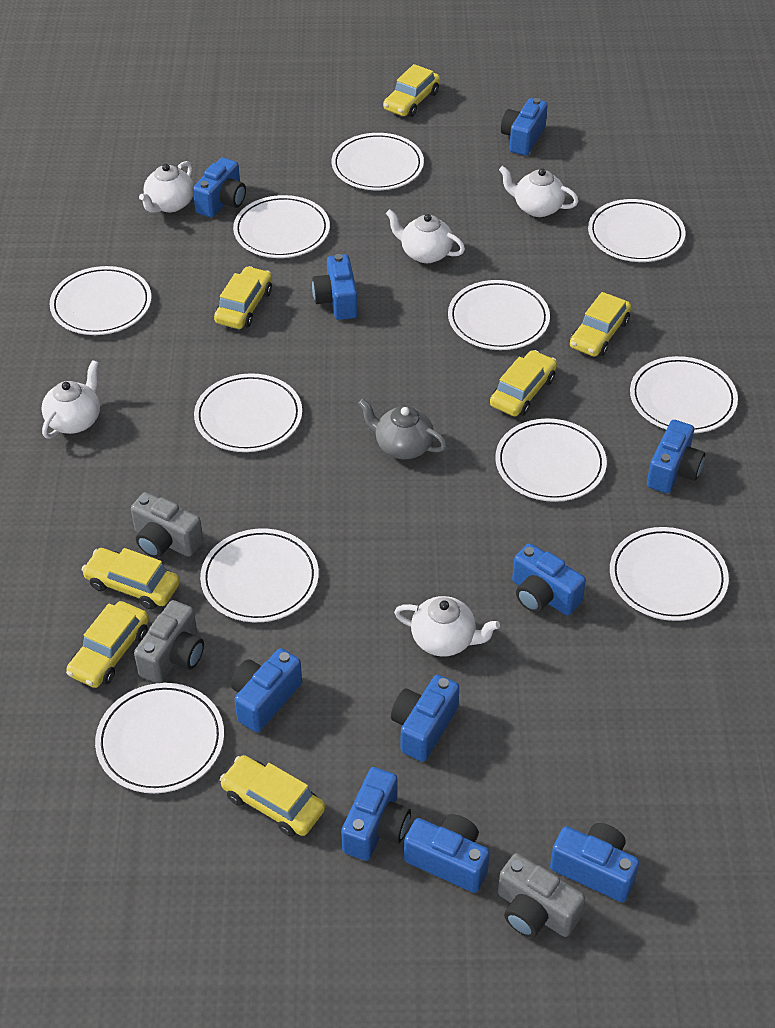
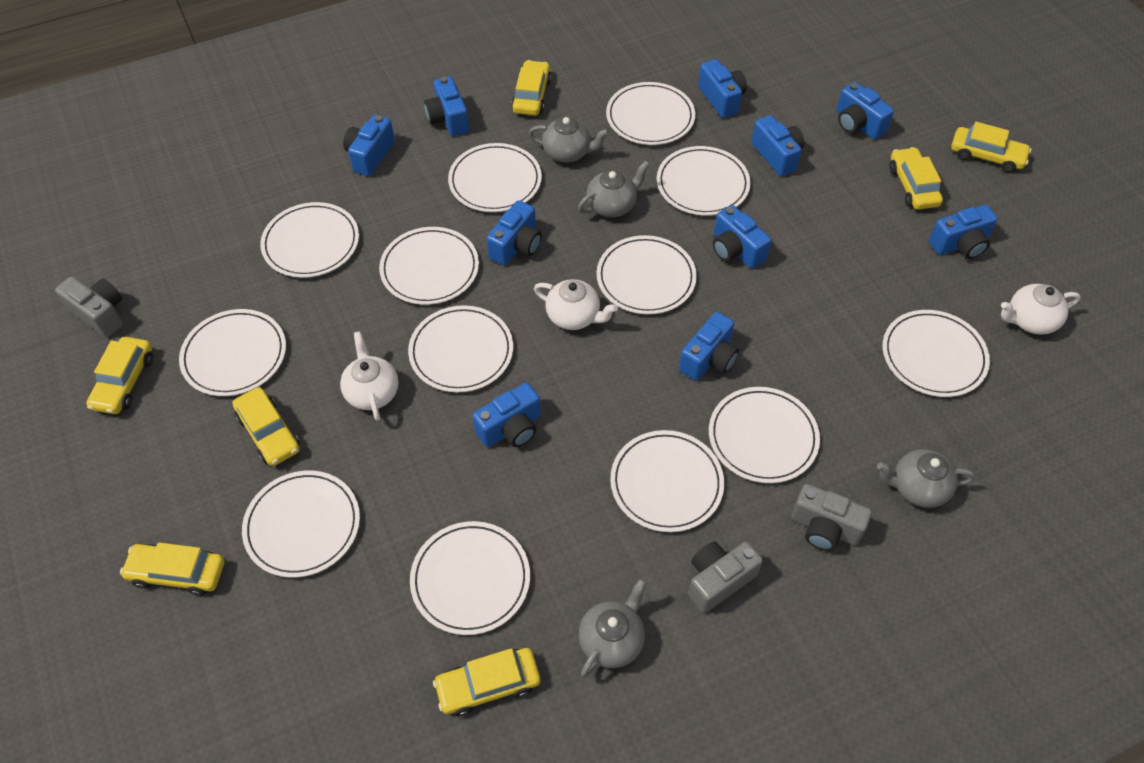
grey teapot: [358,399,447,459] = 1 -> [529,117,609,163] [578,161,650,217] [579,579,647,677] [877,449,976,508] = 4
white plate: [50,266,151,335] [95,683,224,793] [194,373,302,452] [200,528,319,622] [233,195,330,258] [332,133,424,190] [448,280,550,350] [495,419,607,502] [588,199,685,262] [610,527,729,621] [630,356,738,433] = 11 -> [179,309,286,396] [242,471,360,578] [260,202,359,278] [379,227,479,305] [408,305,513,393] [410,521,530,635] [448,143,542,212] [597,235,697,314] [606,82,695,145] [610,430,724,532] [657,146,751,216] [709,387,820,483] [883,310,990,397] = 13
white teapot: [42,360,100,439] [139,161,194,213] [386,209,465,263] [394,596,500,656] [499,166,579,217] = 5 -> [340,331,398,421] [534,279,618,330] [1001,284,1081,335] = 3

